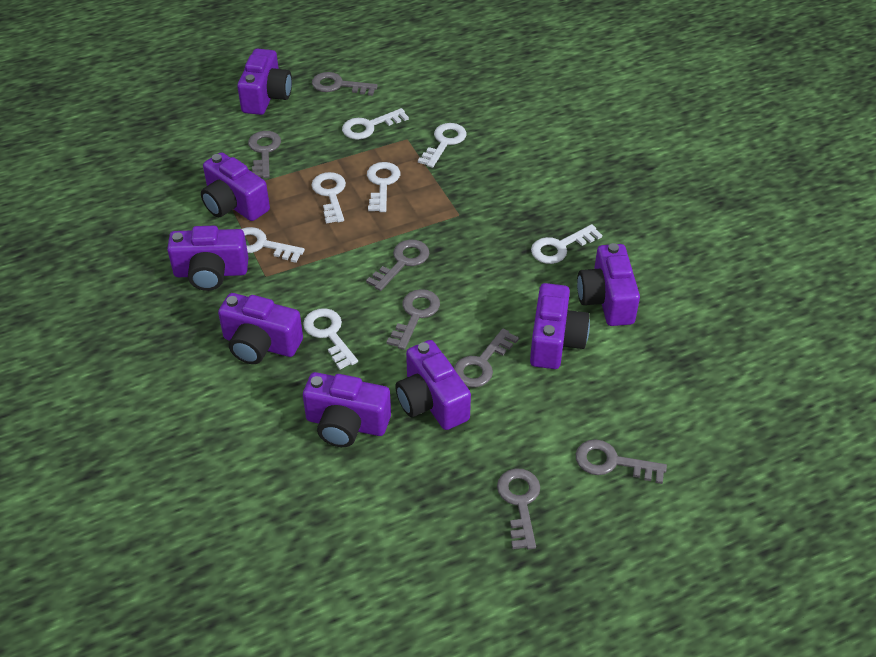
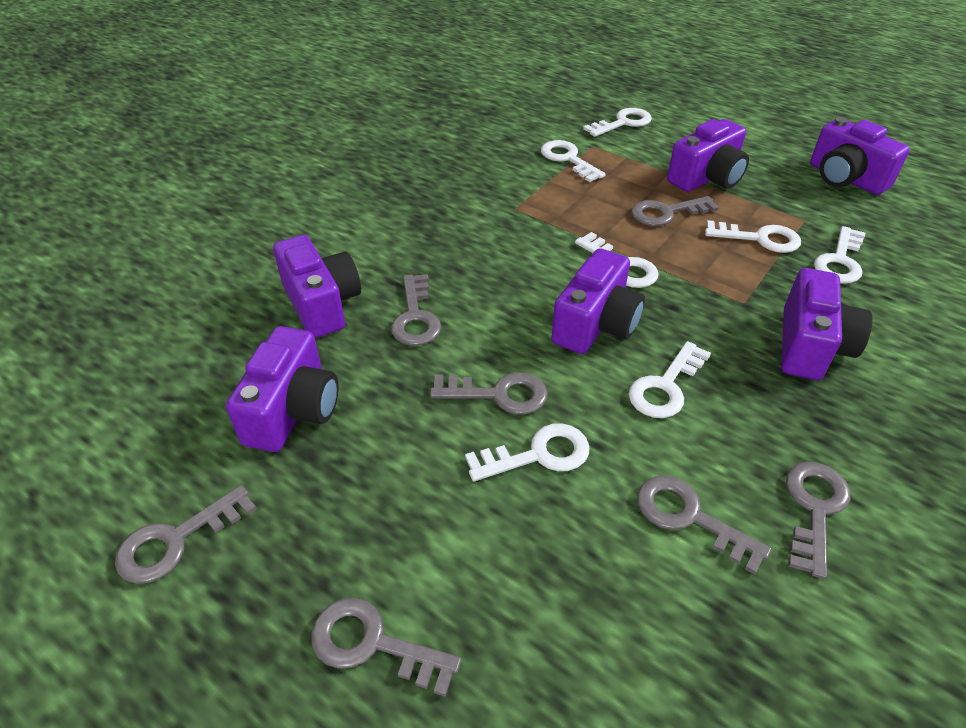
purple camera: [167,226,248,291] [201,152,270,221] [218,293,303,364] [237,49,292,115] [303,372,391,447] [395,340,471,430] [530,283,590,369] [577,243,640,326] = 8 -> [226,326,338,452] [273,235,361,338] [551,248,645,354] [667,119,749,192] [781,268,872,380] [810,117,910,195] = 6

